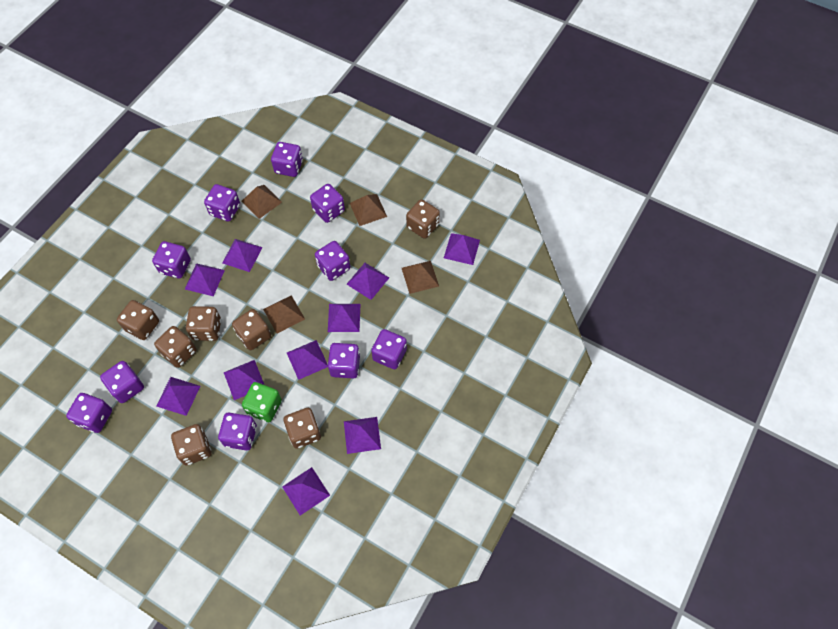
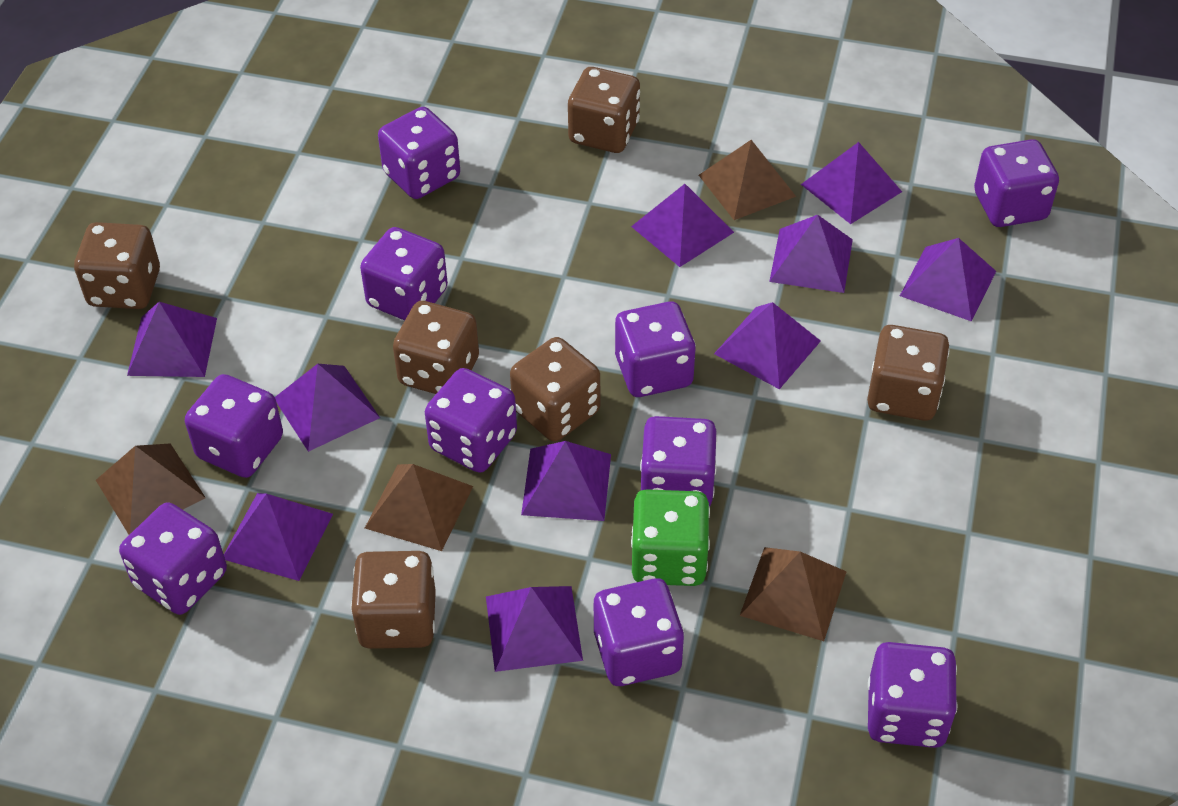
brown dice: [117,300,159,340] [154,326,197,368] [171,424,211,466] [186,306,221,341] [232,309,271,350] [283,408,321,449] [406,199,440,239] = 7 -> [74,222,160,309] [351,551,436,649] [393,301,479,394] [510,337,600,441] [568,67,640,153] [867,325,950,421] = 6

